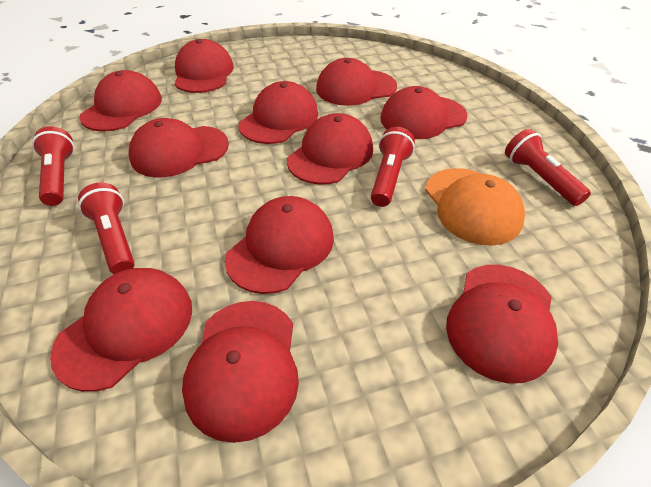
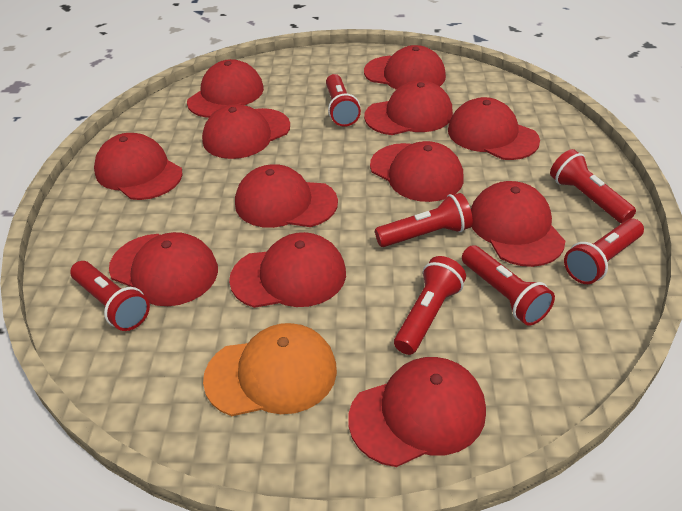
red cap: [50,268,192,392] [80,70,162,131] [129,118,229,177] [174,39,234,93] [182,301,299,443] [225,196,334,294] [238,81,318,144] [287,113,373,185] [316,58,397,106] [380,86,467,139] [446,265,558,383] = 11 -> [94,133,182,200] [109,232,218,306] [187,59,264,118] [202,104,290,159] [229,232,346,308] [235,164,338,228] [348,357,486,467] [364,45,446,90] [364,80,453,135] [370,141,464,202] [448,97,540,160] [471,181,565,267] = 12
red flashlight: [32,126,75,206] [78,183,135,274] [371,127,415,207] [505,129,591,206] = 4 -> [71,261,150,331] [326,74,361,127] [375,193,473,247] [394,256,466,355] [462,245,555,326] [550,149,636,223] [564,218,644,284] = 7

